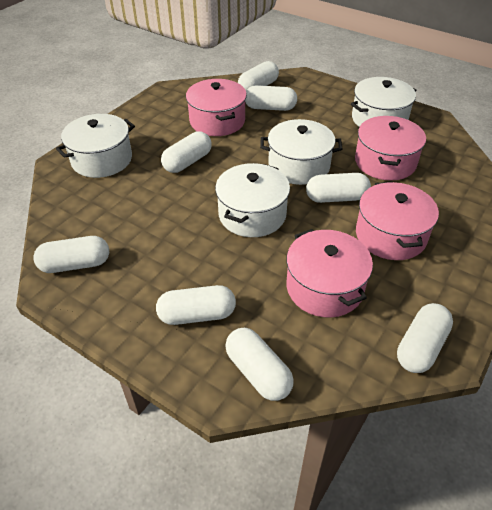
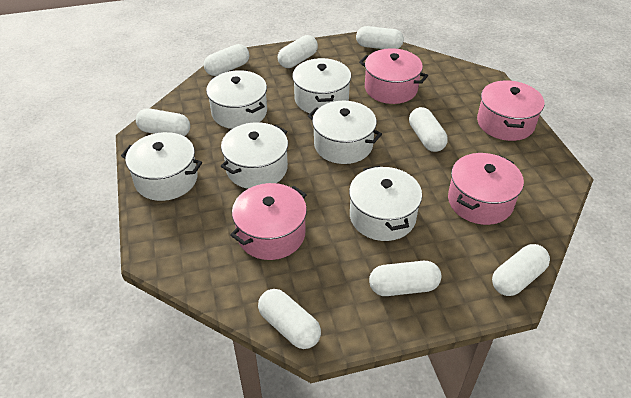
white pot: [56,114,135,178] [215,163,290,237] [260,119,342,185] [351,77,417,127] = 4 -> [121,132,202,201] [206,70,267,129] [221,122,288,189] [292,58,351,113] [308,101,382,164] [349,166,422,241] = 6

